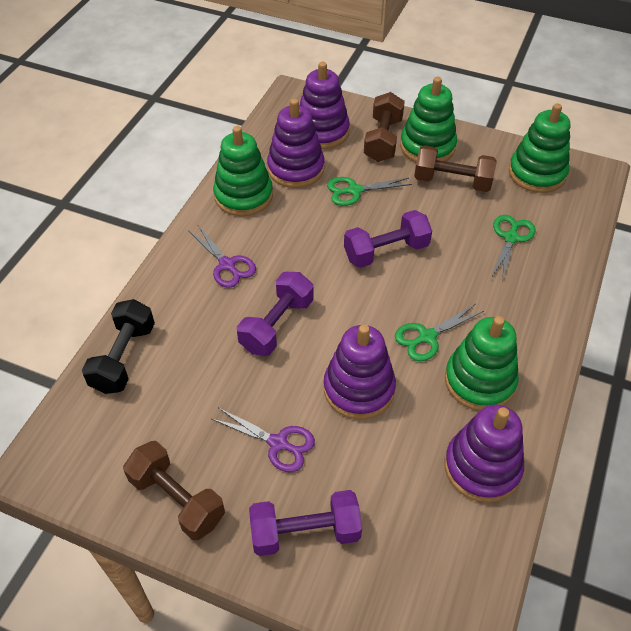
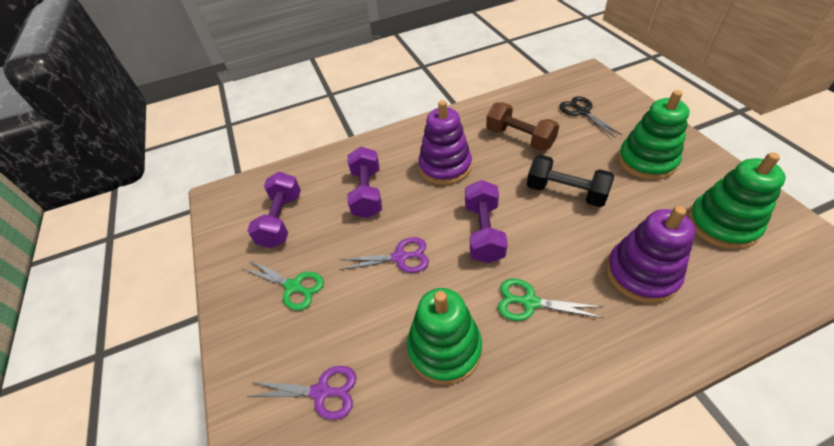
black scissors: none = 0 -> [560,96,622,138] = 1
brown dumbbell: [123,441,225,540] [364,92,405,162] [414,145,497,192] = 3 -> [486,102,559,151] = 1
green scissors: [327,177,412,206] [395,304,484,361] [491,215,536,279] = 3 -> [243,259,324,310] [498,279,603,321] = 2
green stacking toy: [213,126,273,216] [400,77,457,162] [445,316,519,411] [509,103,570,193] = 4 -> [407,288,482,385] [618,90,690,180] [688,152,786,249] = 3
purple stacking toy: [267,99,325,188] [299,62,350,149] [324,324,396,419] [444,405,524,503] = 4 -> [418,100,472,185] [606,206,695,303] = 2

